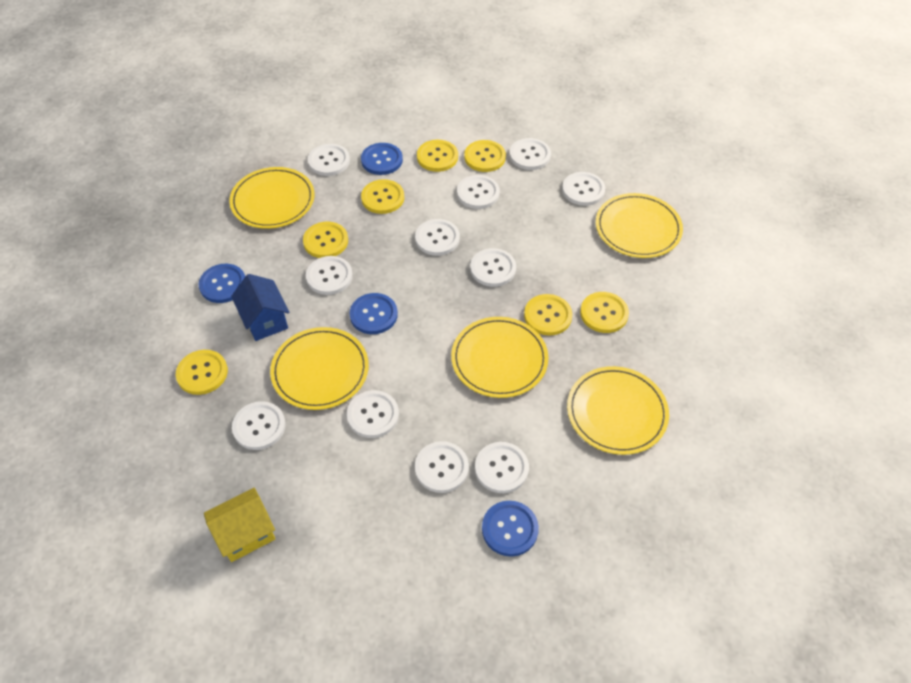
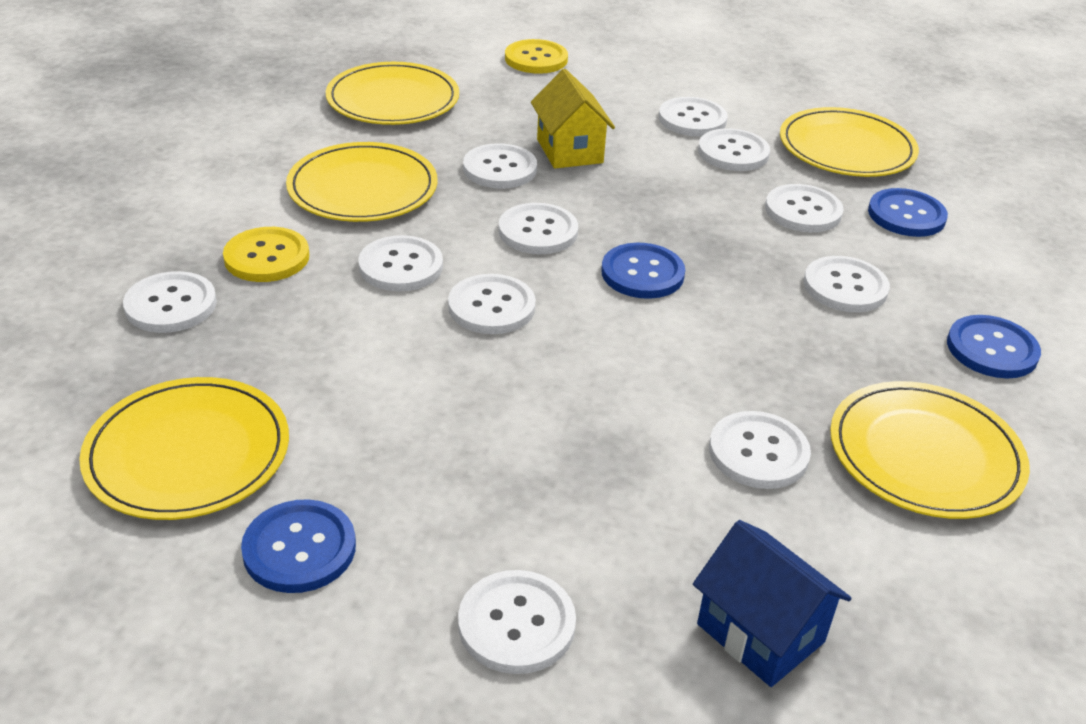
yellow button: [176,350,228,395] [303,222,348,258] [361,179,404,214] [417,140,458,172] [464,140,506,172] [524,294,572,336] [580,292,629,333] = 7 -> [223,227,309,282] [505,39,568,74] = 2

